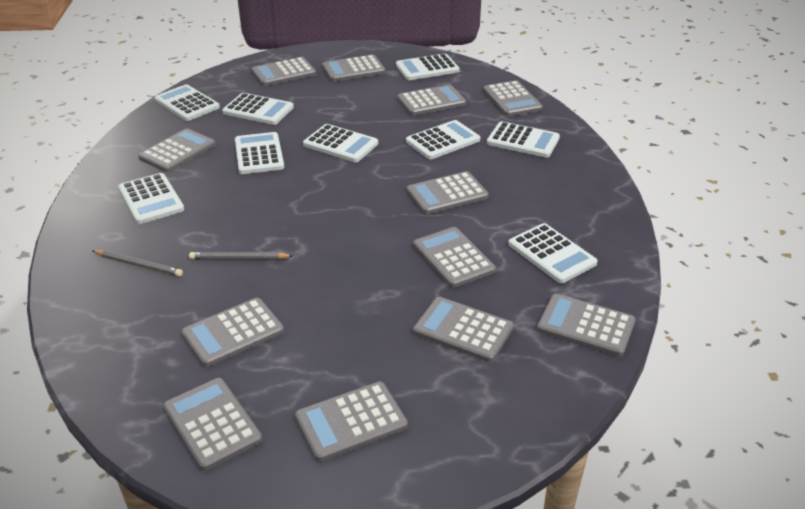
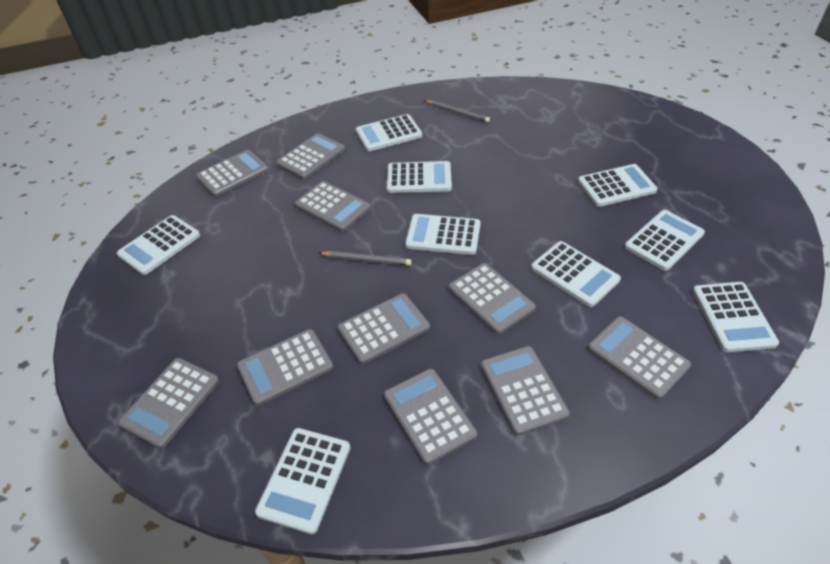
grey calculator: [138,128,216,172] [163,378,262,471] [182,298,284,367] [252,57,316,86] [295,382,408,462] [323,55,386,82] [398,84,466,116] [407,171,489,214] [413,227,496,288] [413,297,514,362] [483,80,543,116] [537,294,636,357] = 12 -> [118,358,219,449] [196,150,269,197] [237,329,333,406] [276,133,345,180] [295,181,371,232] [337,293,430,364] [384,369,477,465] [448,263,536,335] [481,346,570,436] [588,316,691,400] = 10

